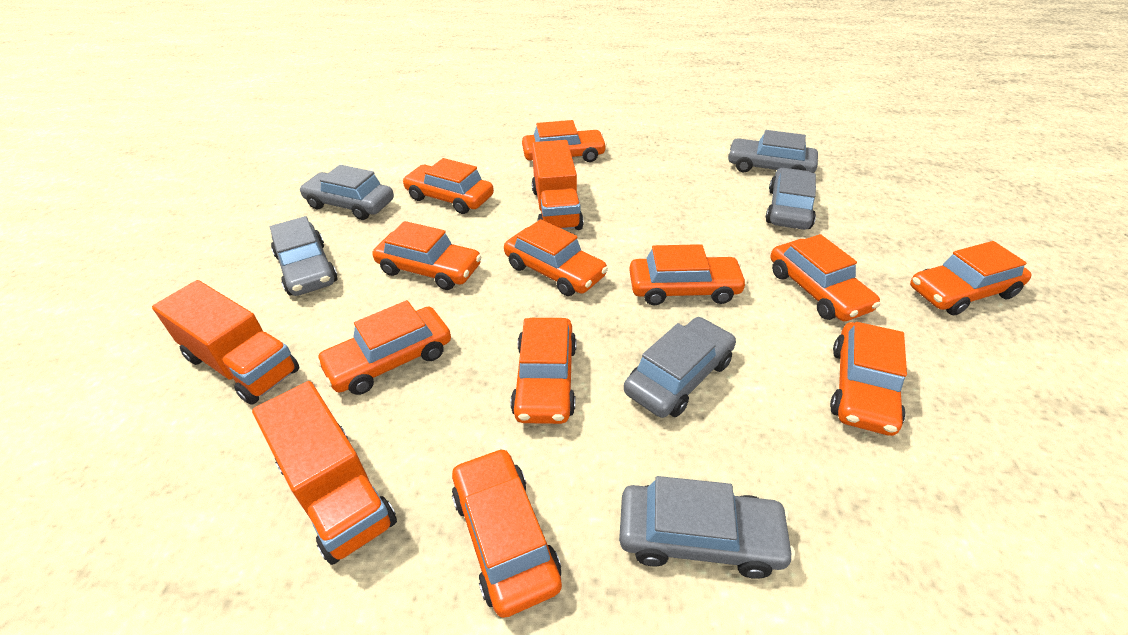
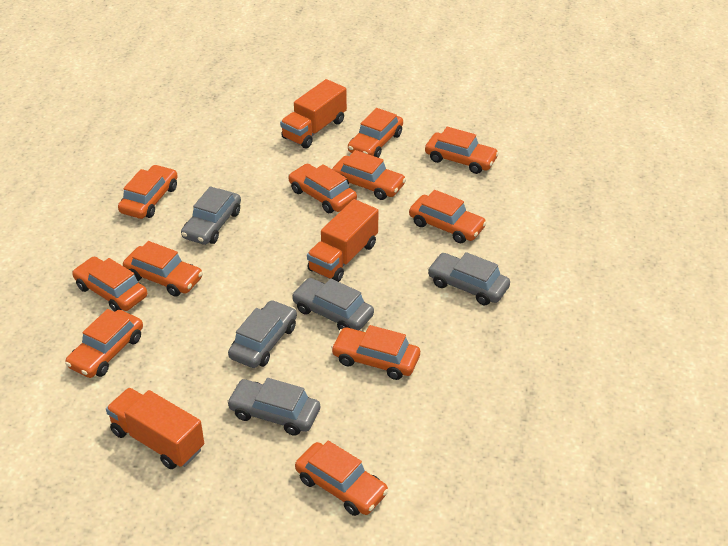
grey car: [270,216,338,296] [299,165,394,220] [619,476,795,579] [624,317,736,418] [727,130,818,173] [766,168,816,230] = 6 -> [181,186,241,245] [227,378,320,436] [228,300,297,368] [292,278,374,330] [428,252,510,305] = 5

